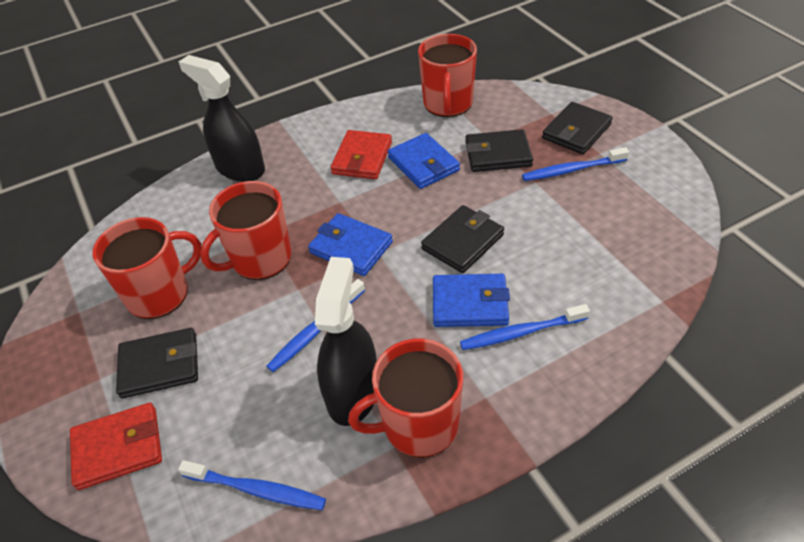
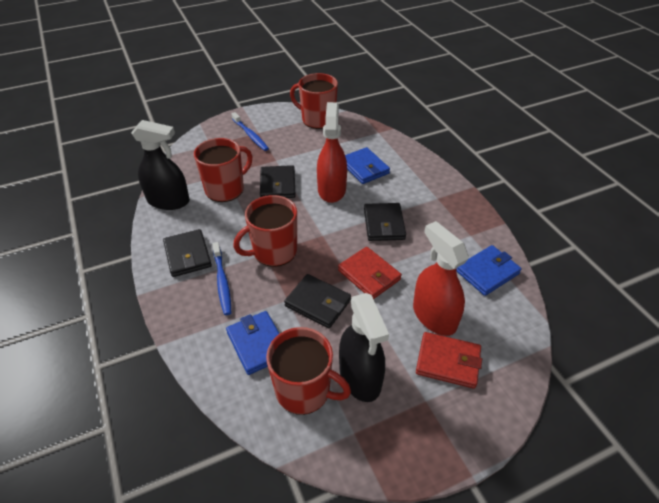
blue toothbrush: [178,460,326,510] [266,279,365,372] [460,304,590,350] [522,147,629,181] = 4 -> [212,242,231,315] [231,112,269,151] = 2
red spray bottle: none = 0 -> [317,102,347,203] [413,221,469,336] = 2

